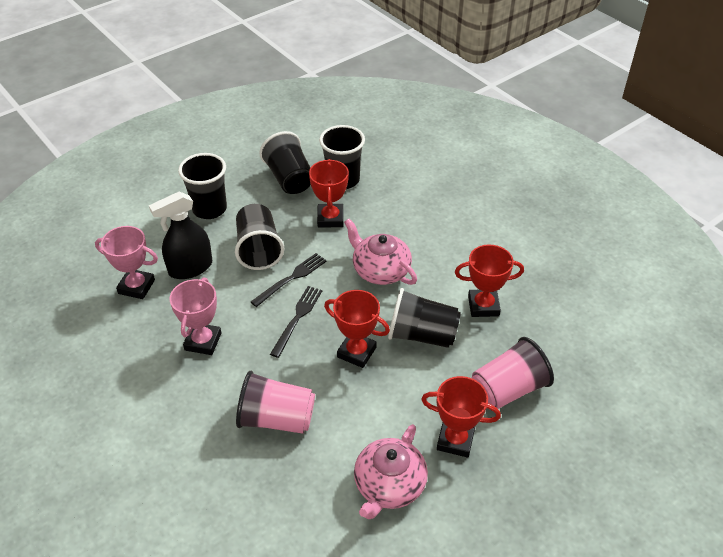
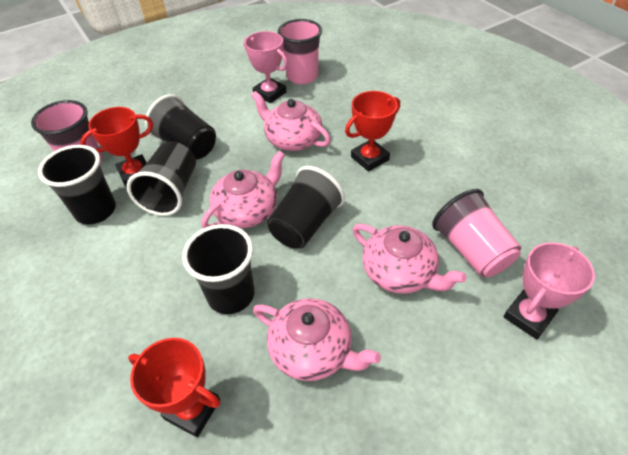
black fork: [251,253,327,307] [270,286,322,358] = 2 -> none = 0
black spray bottle: [149,192,212,279] = 1 -> none = 0
pink cup: [236,371,315,434] [472,337,554,409] = 2 -> [31,100,103,163] [278,19,322,84] [432,189,521,277] = 3
pink teapot: [344,219,417,285] [354,424,428,519] = 2 -> [202,151,285,228] [251,91,331,151] [253,298,381,381] [353,224,467,294] = 4
red trophy: [309,159,349,228] [324,290,390,368] [421,376,501,458] [455,244,524,317] = 4 -> [80,107,153,187] [128,338,221,437] [345,91,400,172] = 3

